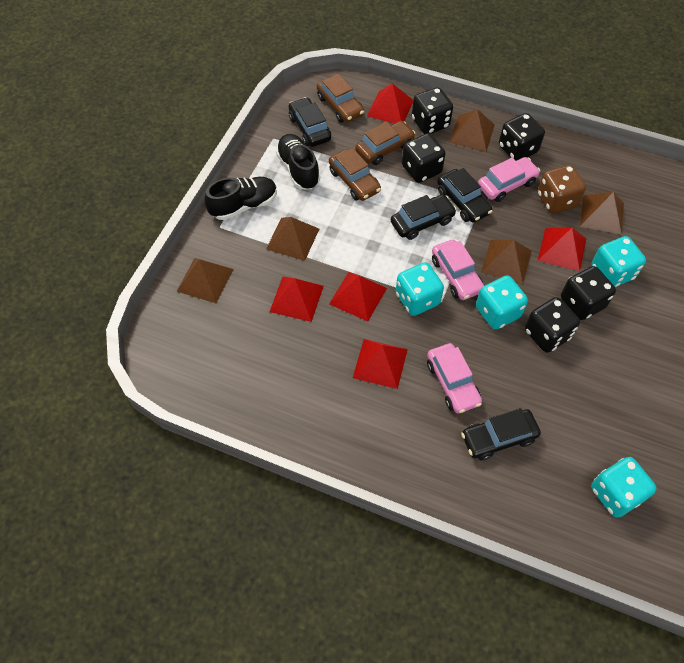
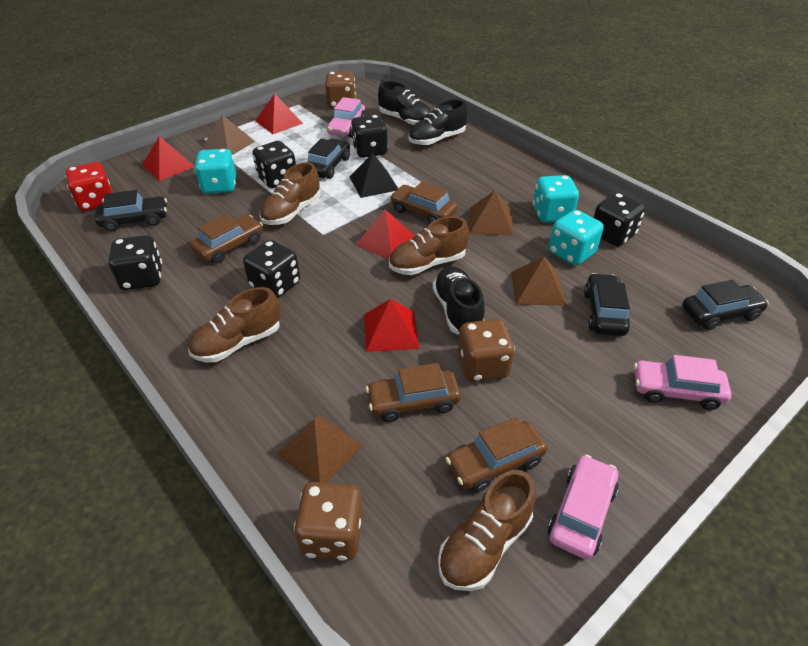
black pyramid: none = 0 -> [350,153,398,198] = 1
black shoe: [204,177,277,220] [276,134,320,189] = 2 -> [378,81,431,126] [408,99,467,146] [432,266,485,335] = 3
brown car: [317,74,364,123] [329,148,381,201] [355,121,415,165] = 3 -> [190,214,263,263] [366,363,461,422] [390,181,457,223] [446,417,547,492] = 4
brown dice: [538,165,586,214] = 1 -> [294,482,363,561] [325,71,356,109] [458,319,515,382] = 3
brown pyramid: [177,258,233,303] [266,217,319,261] [449,109,495,152] [481,240,531,284] [580,192,624,235] = 5 -> [203,115,255,155] [276,414,363,483] [469,190,514,236] [511,256,566,305] = 4
brown shoe: none = 0 -> [188,287,281,362] [260,162,320,225] [389,216,469,275] [438,470,535,591] = 4
red dice: none = 0 -> [65,162,113,211] = 1
red pyramid: [270,277,324,322] [329,272,387,321] [353,339,408,389] [367,83,413,124] [538,228,586,271] = 5 -> [142,136,195,181] [255,94,303,134] [355,209,415,259] [364,299,419,352] = 4
turquoise dice: [396,262,444,316] [476,275,528,330] [591,236,646,287] [591,457,657,518] = 4 -> [194,149,236,194] [533,175,579,223] [549,210,604,266] = 3

